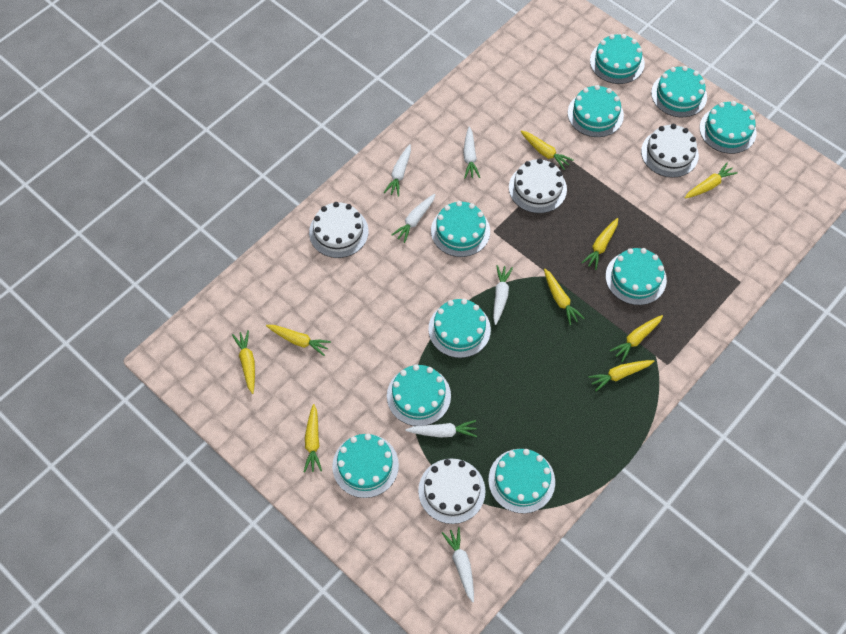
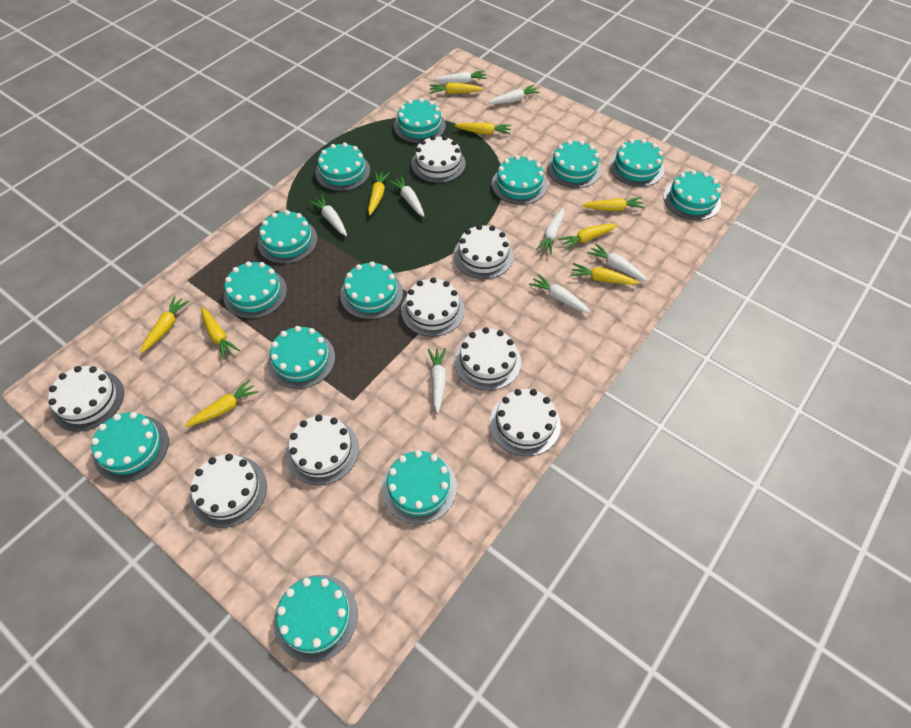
turquoise cake: [332,434,399,498] [387,364,451,426] [428,299,491,358] [431,201,490,257] [488,449,555,514] [568,85,624,137] [590,34,645,84] [606,248,667,305] [651,66,707,117] [699,101,757,154] = 10 -> [91,412,169,482] [223,261,287,319] [258,210,318,264] [268,326,335,389] [274,575,358,663] [315,143,370,191] [340,262,403,319] [382,450,457,524] [394,98,446,143] [492,155,547,205] [547,140,602,188] [609,139,664,187] [663,170,721,220] = 13
white cake: [309,202,369,258] [418,458,485,524] [509,158,567,213] [641,124,699,178] = 4 -> [48,366,124,432] [190,454,267,528] [286,415,359,485] [401,277,465,337] [411,135,466,183] [453,224,514,279] [454,327,521,391] [490,389,561,456] = 8
white carrot: [384,144,411,197] [392,194,436,243] [405,420,477,438] [442,527,474,603] [463,126,480,178] [493,265,513,325] = 6 -> [309,195,347,236] [388,175,424,217] [428,348,446,413] [433,71,487,83] [488,85,540,104] [529,274,591,313] [536,208,564,255] [587,243,648,281] = 8

